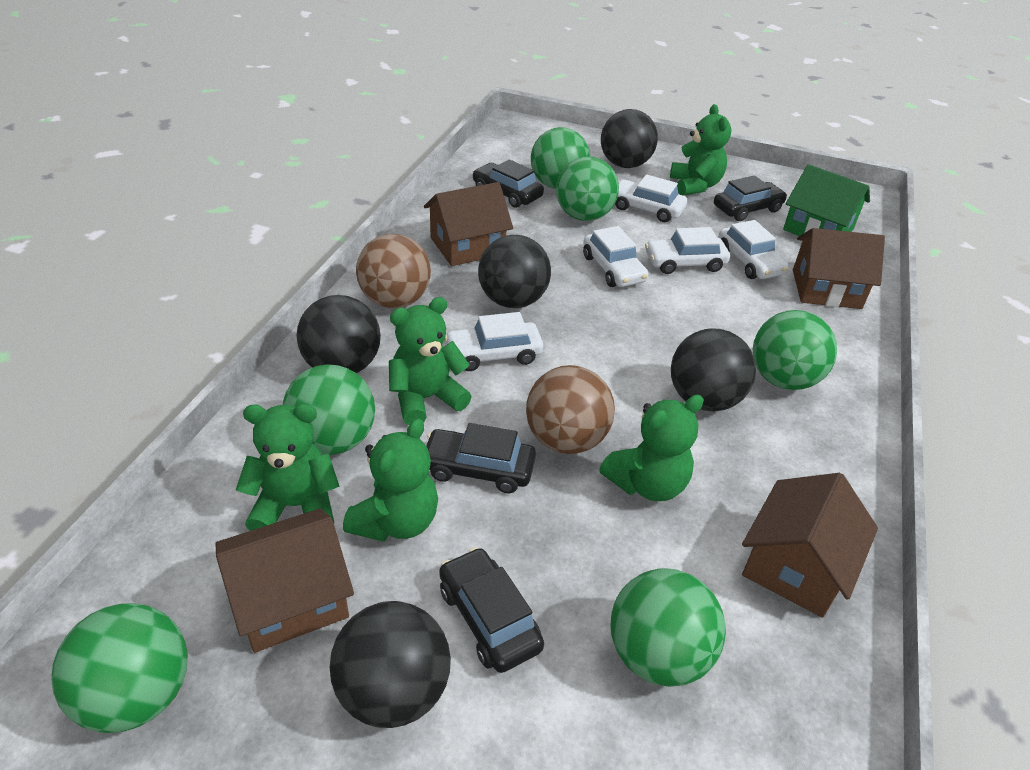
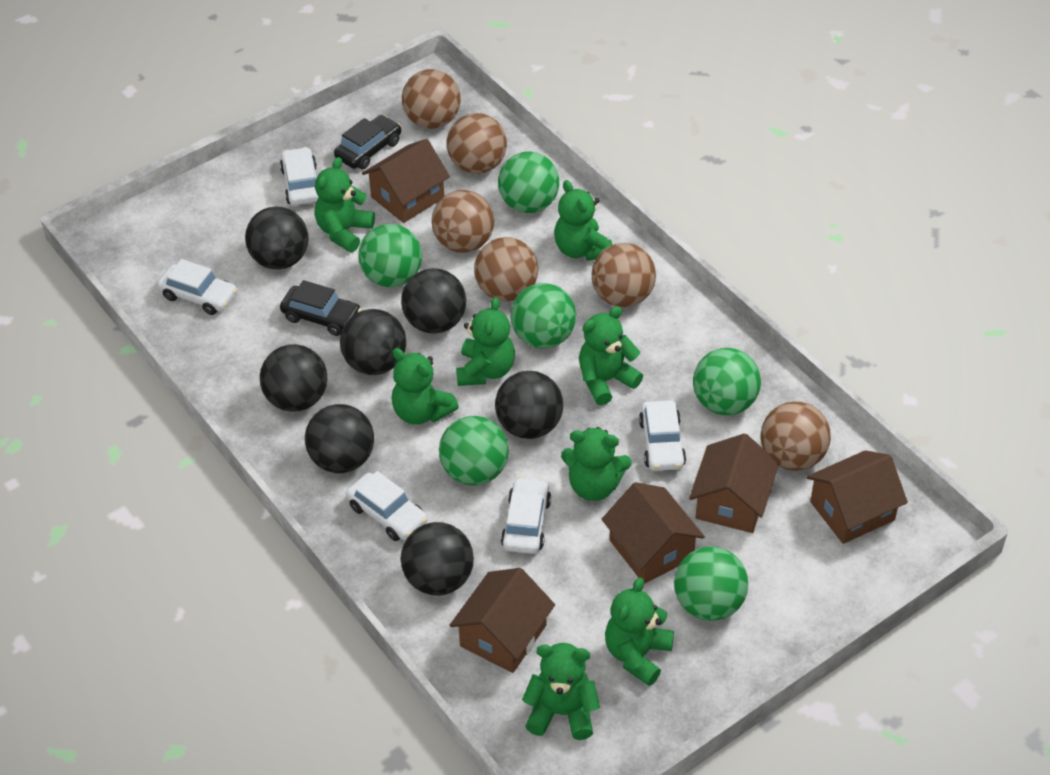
black ball: [297,295,381,373] [330,601,451,728] [478,235,551,308] [601,109,658,168] [671,329,756,411] = 5 -> [245,206,309,269] [260,344,327,412] [305,404,374,473] [340,309,406,375] [401,268,466,334] [401,522,474,595] [495,371,563,439] = 7
black car: [426,423,536,493] [439,547,544,673] [472,159,544,208] [714,175,787,221] = 4 -> [280,280,362,336] [334,115,401,169] = 2
brown ball: [356,234,431,309] [526,365,615,454] = 2 -> [402,69,461,128] [432,190,494,253] [447,113,507,174] [474,237,538,301] [592,243,656,307] [761,401,831,471] = 6
brown house: [215,508,354,653] [424,182,513,266] [742,473,878,618] [793,228,885,309] = 4 -> [362,139,450,223] [450,568,555,673] [602,482,705,584] [689,433,779,533] [806,450,908,544] = 5
green house: [783,164,870,236] = 1 -> none = 0
green teddy bear: [236,404,340,531] [343,418,438,542] [389,297,472,425] [599,395,704,501] [670,104,731,195] = 5 -> [314,157,375,252] [392,348,459,425] [456,297,515,386] [522,643,600,740] [554,180,613,261] [561,427,632,501] [579,306,643,405] [605,577,674,686] = 8

